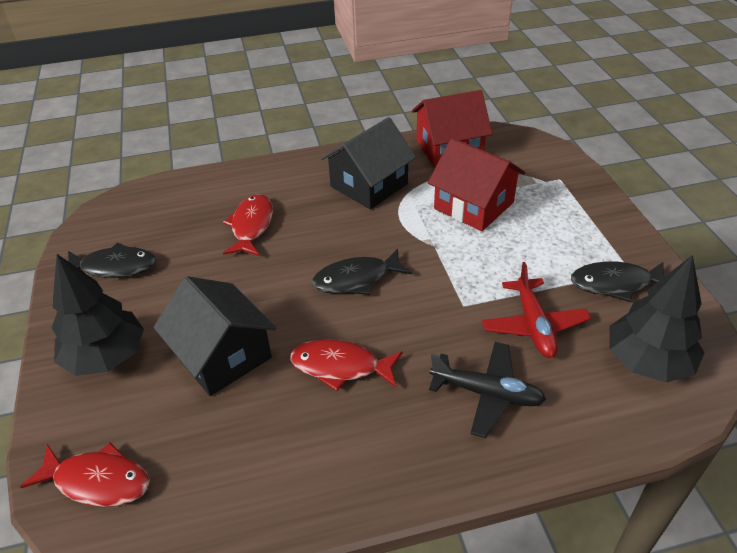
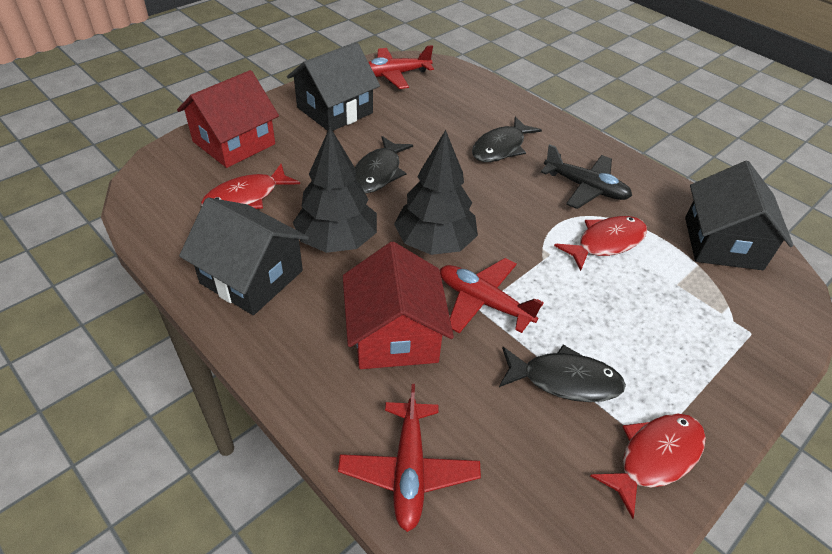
black house: [154,276,276,396] [321,117,416,209] = 2 -> [179,197,309,315] [287,42,380,131] [685,161,793,270] = 3
red plane: [482,262,591,358] = 1 -> [338,384,481,532] [368,45,434,89] [440,258,544,333] = 3

